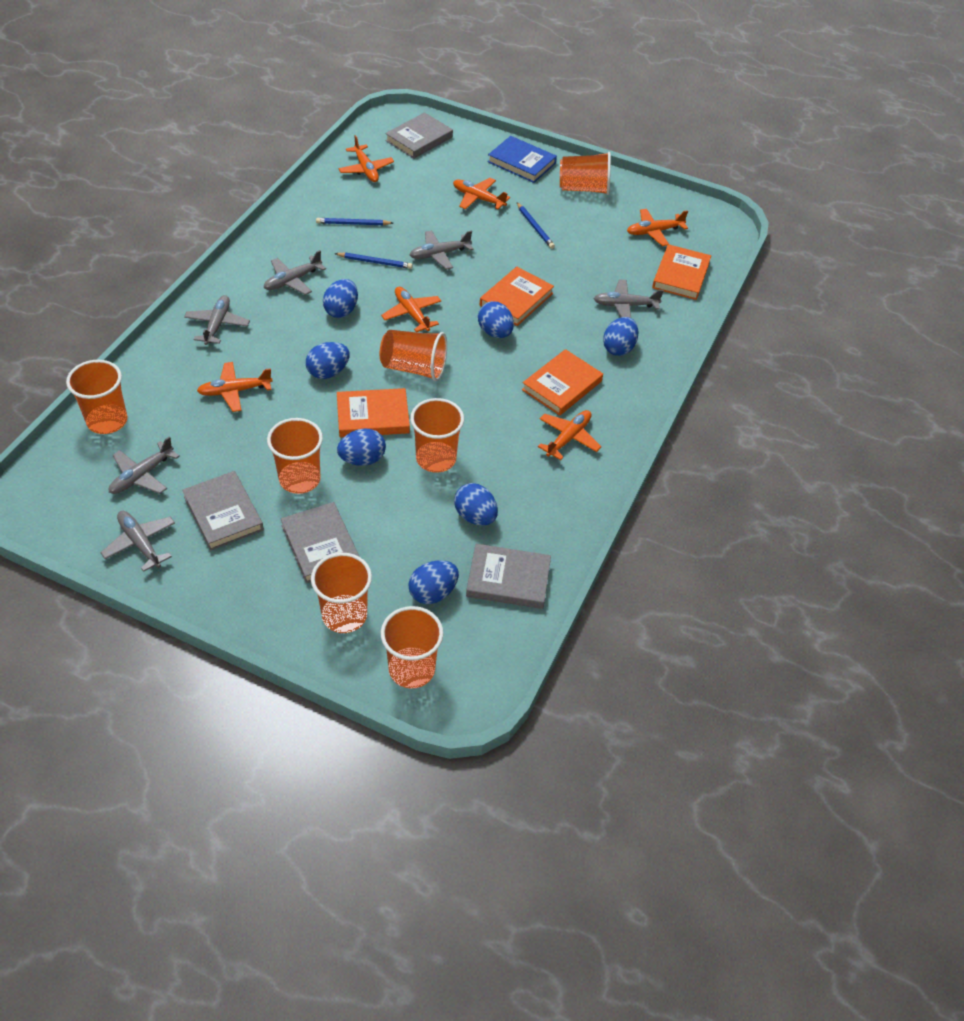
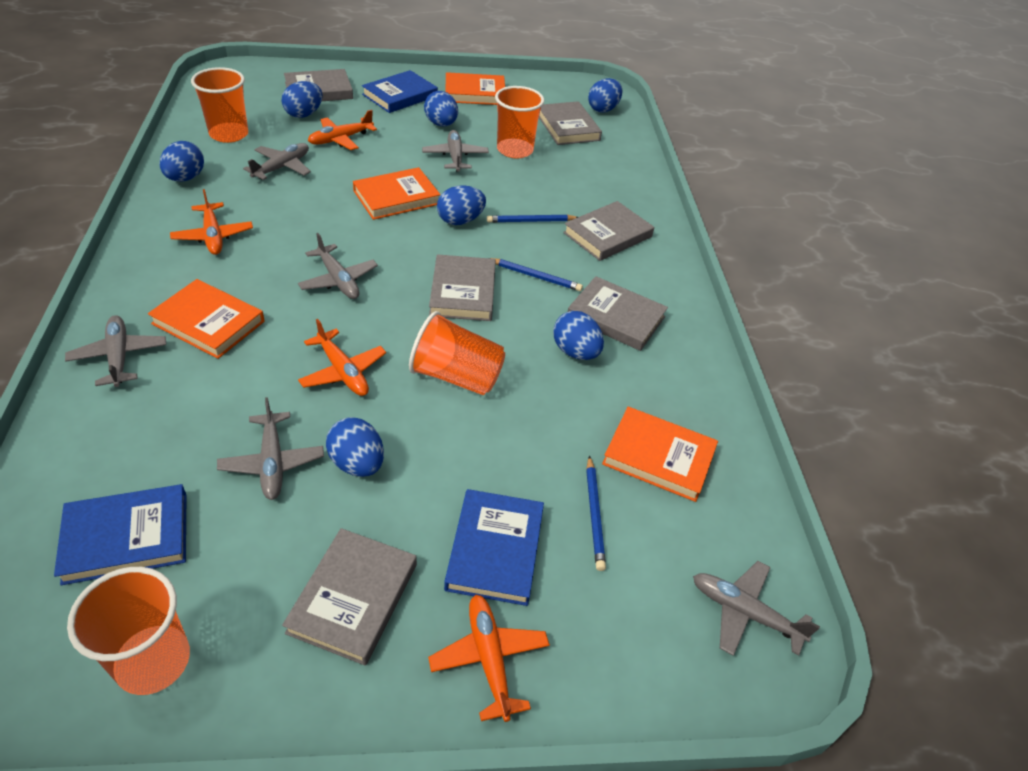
blue book: [488,136,557,183] = 1 -> [54,484,186,585] [362,70,438,113] [444,489,544,606] = 3
grey book: [182,471,264,551] [281,502,360,583] [385,112,453,159] [466,544,551,609] = 4 -> [282,528,417,666] [284,69,353,101] [429,254,496,321] [539,101,602,145] [563,201,654,261] [568,276,668,351] = 6
orange cup: [66,360,127,434] [267,418,323,494] [311,553,372,633] [380,330,447,381] [381,606,443,688] [410,398,464,473] [560,152,611,195] = 7 -> [67,567,190,695] [191,67,248,143] [409,311,505,395] [495,86,544,158] = 4
orange plane: [197,362,273,412] [338,135,394,182] [381,287,441,332] [453,178,510,209] [538,410,602,460] [627,209,688,246] = 6 -> [170,189,253,255] [298,319,386,396] [308,110,377,150] [428,595,550,722] = 4

